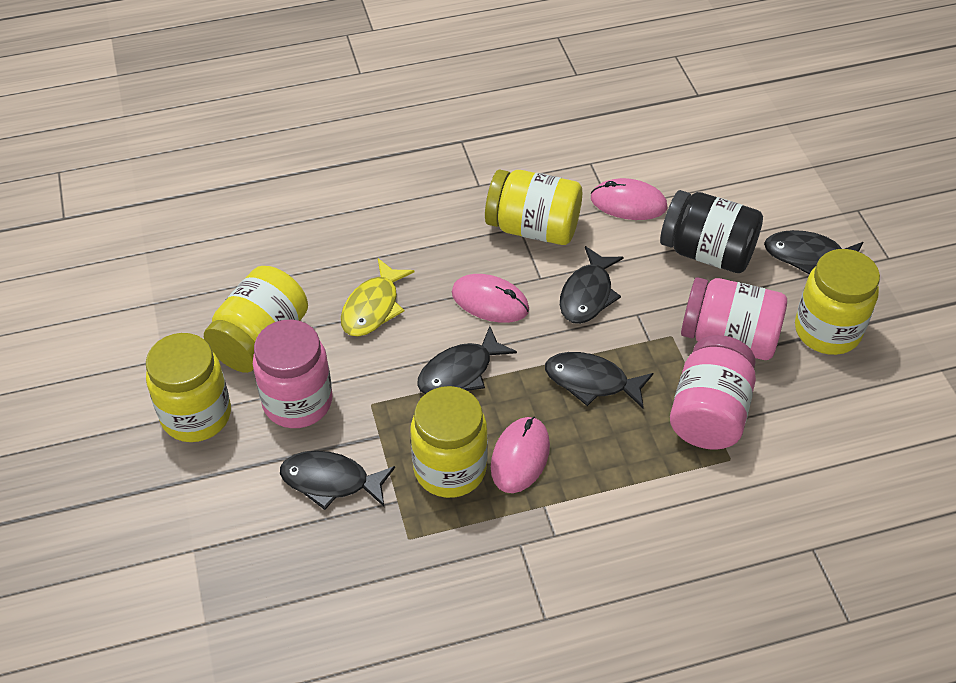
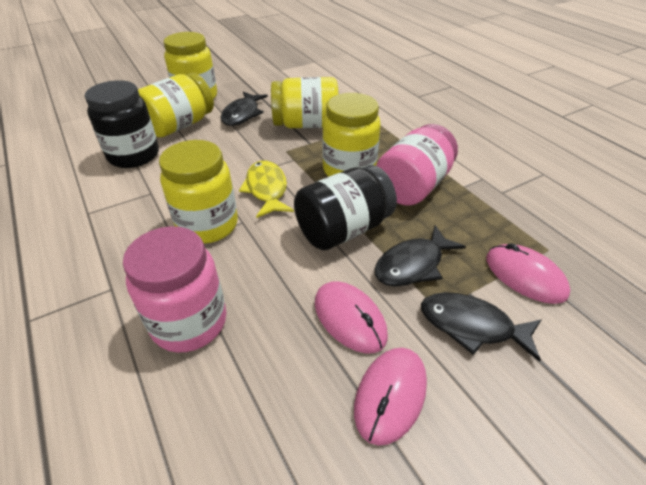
black fish: [280,451,395,510] [417,326,517,394] [545,352,653,408] [560,246,624,324] [764,230,863,274] = 5 -> [221,91,268,126] [374,225,466,287] [421,292,541,362] = 3
black jar: [660,190,763,273] = 1 -> [85,80,159,168] [294,165,397,250] = 2
pink jar: [253,319,333,428] [670,335,756,449] [681,277,787,360] = 3 -> [123,226,226,352] [376,124,458,205] = 2

